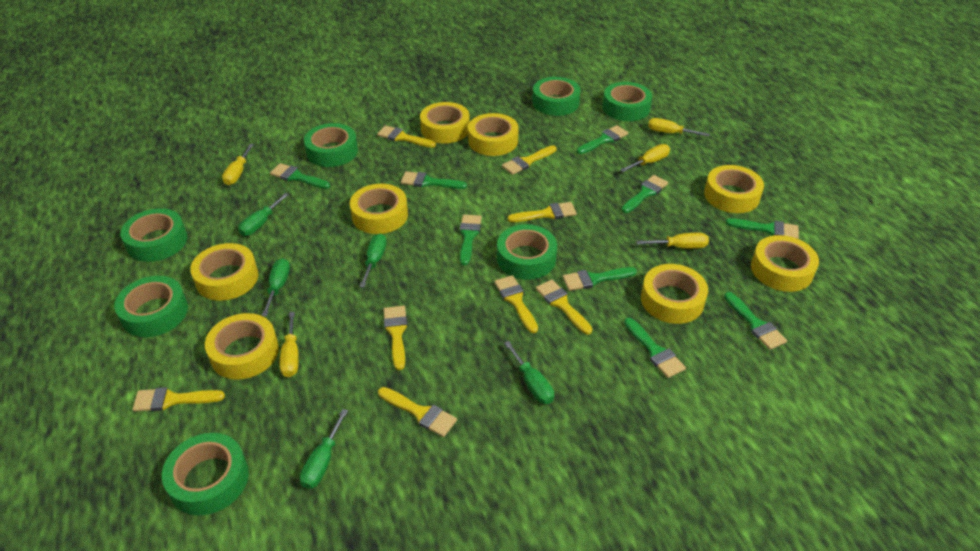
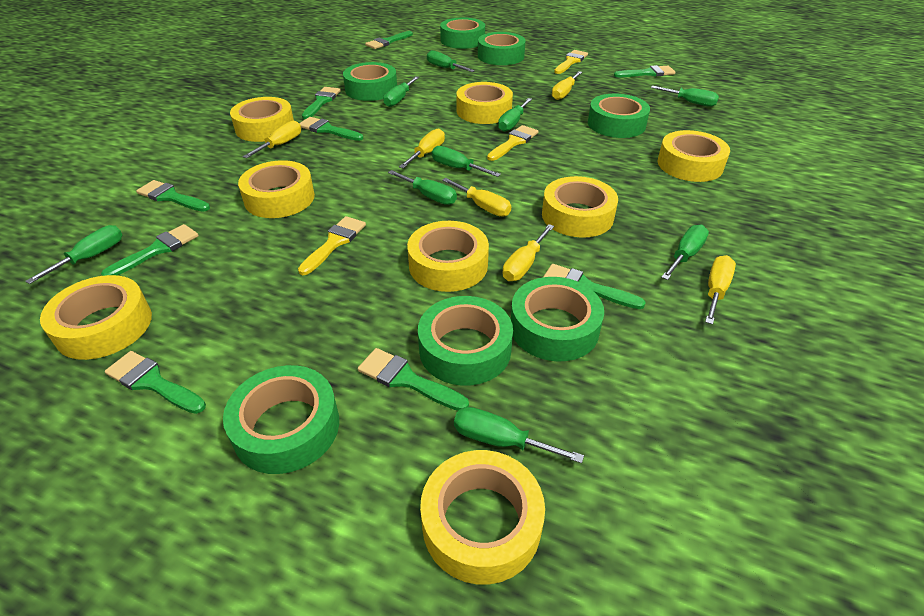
green screwdriver: [238,193,289,236] [261,258,290,317] [300,409,348,489] [359,234,387,288] [504,341,554,404] = 5 -> [25,225,122,284] [383,76,419,107] [388,170,457,205] [427,50,475,72] [432,146,501,177] [454,407,584,463] [498,98,532,132] [651,86,719,107] [661,225,709,280] = 9
yellow brush: [132,387,225,412] [377,125,436,148] [378,387,457,437] [384,306,408,370] [494,275,538,333] [502,145,557,175] [507,202,577,222] [536,279,592,335] = 8 -> [298,216,366,275] [487,125,538,161] [554,50,588,74] = 3
yellow screwdriver: [222,144,254,185] [279,312,299,377] [620,144,670,172] [636,233,709,249] [648,118,709,136] = 5 -> [243,121,301,158] [399,128,445,168] [442,178,511,217] [503,224,554,281] [552,71,582,100] [705,255,736,325] = 6

